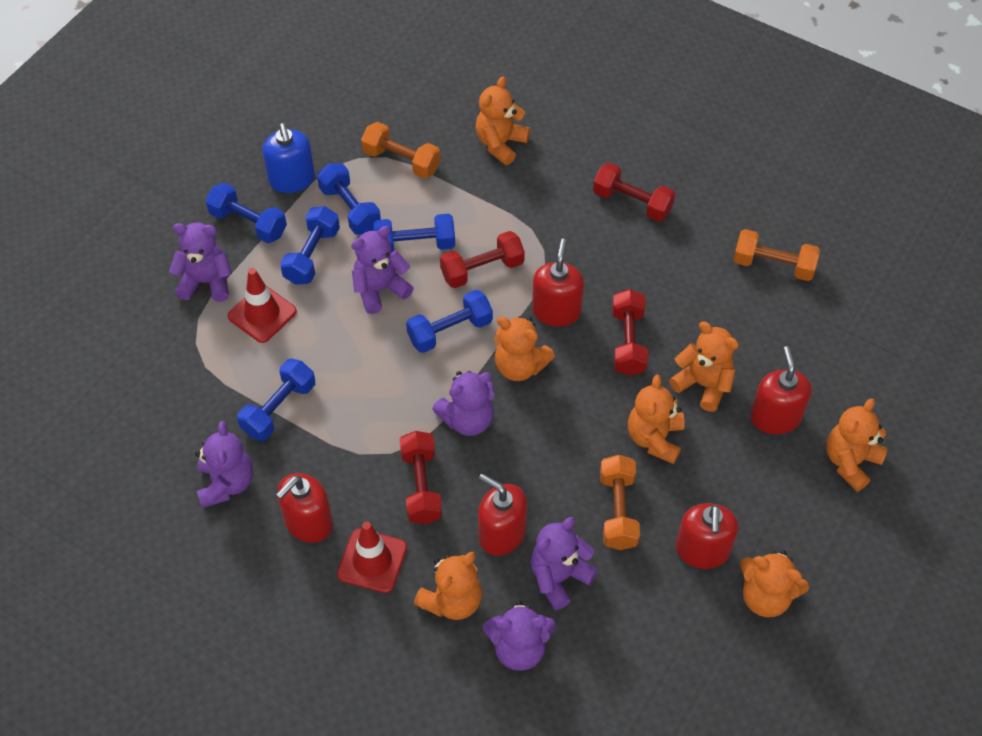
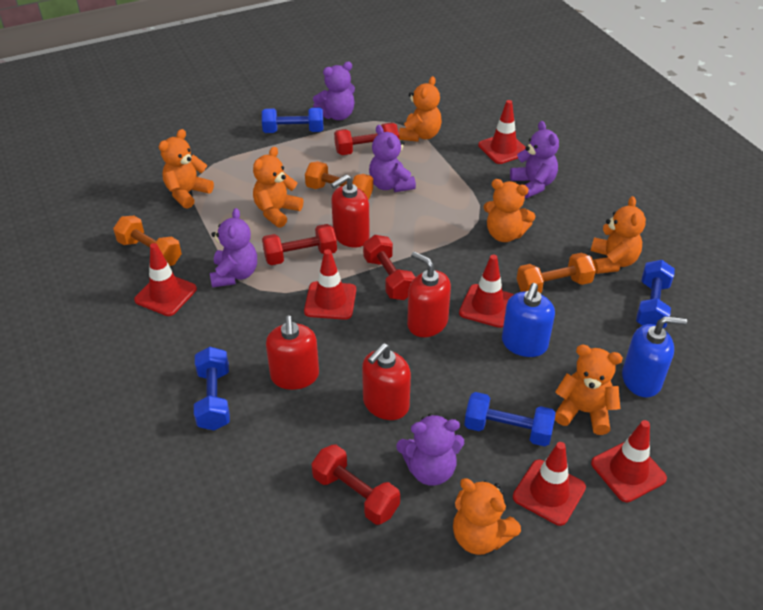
blue dumbbell: [206,183,287,243] [237,359,315,441] [280,206,340,285] [317,163,381,235] [373,214,455,253] [406,290,493,353] = 6 -> [194,347,230,430] [262,107,323,133] [464,392,556,446] [636,260,675,328] = 4
blue soap dispenser: [262,123,315,193] = 1 -> [502,283,555,357] [622,316,687,398] = 2
purple teddy bear: [169,222,232,302] [195,421,253,508] [351,226,413,314] [432,371,495,436] [483,601,555,671] [531,517,598,610] = 6 -> [210,208,257,288] [313,62,355,120] [369,125,416,192] [396,413,464,486] [510,121,559,198] = 5
red soap dispenser: [276,473,333,543] [478,474,527,556] [532,239,584,326] [676,503,738,569] [750,346,812,434] = 5 -> [266,316,319,390] [331,174,370,247] [362,343,411,420] [407,252,451,337] = 4
red traffic cone: [228,268,297,343] [337,522,407,593] = 2 -> [134,243,197,316] [304,249,356,320] [459,255,514,328] [478,100,526,164] [513,442,586,526] [591,420,667,502] = 6

